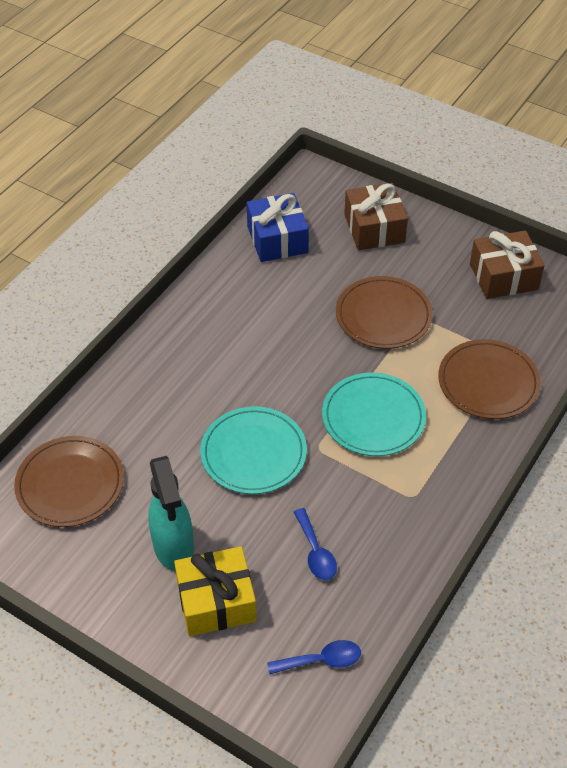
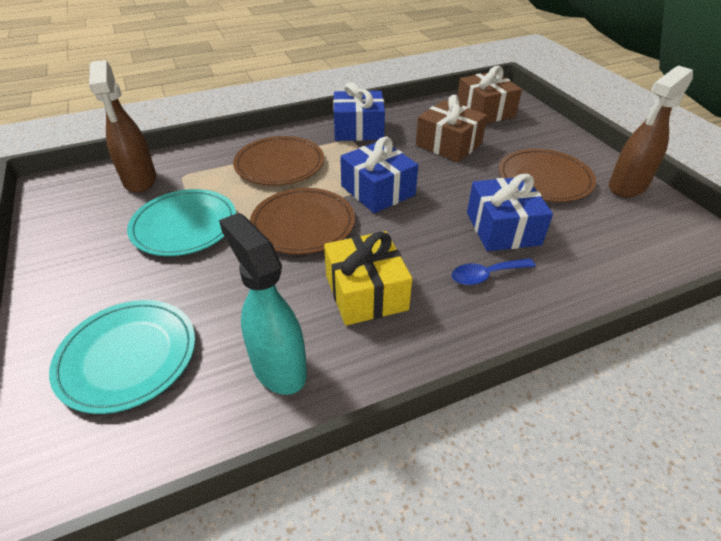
blue gift: [247,193,309,262] = 1 -> [333,82,385,141] [340,136,418,213] [467,174,553,251] = 3
blue spoon: [267,640,361,674] [294,508,337,580] = 2 -> [452,258,536,285] = 1
brown spray bottle: none = 0 -> [89,60,156,193] [609,65,693,197] = 2

